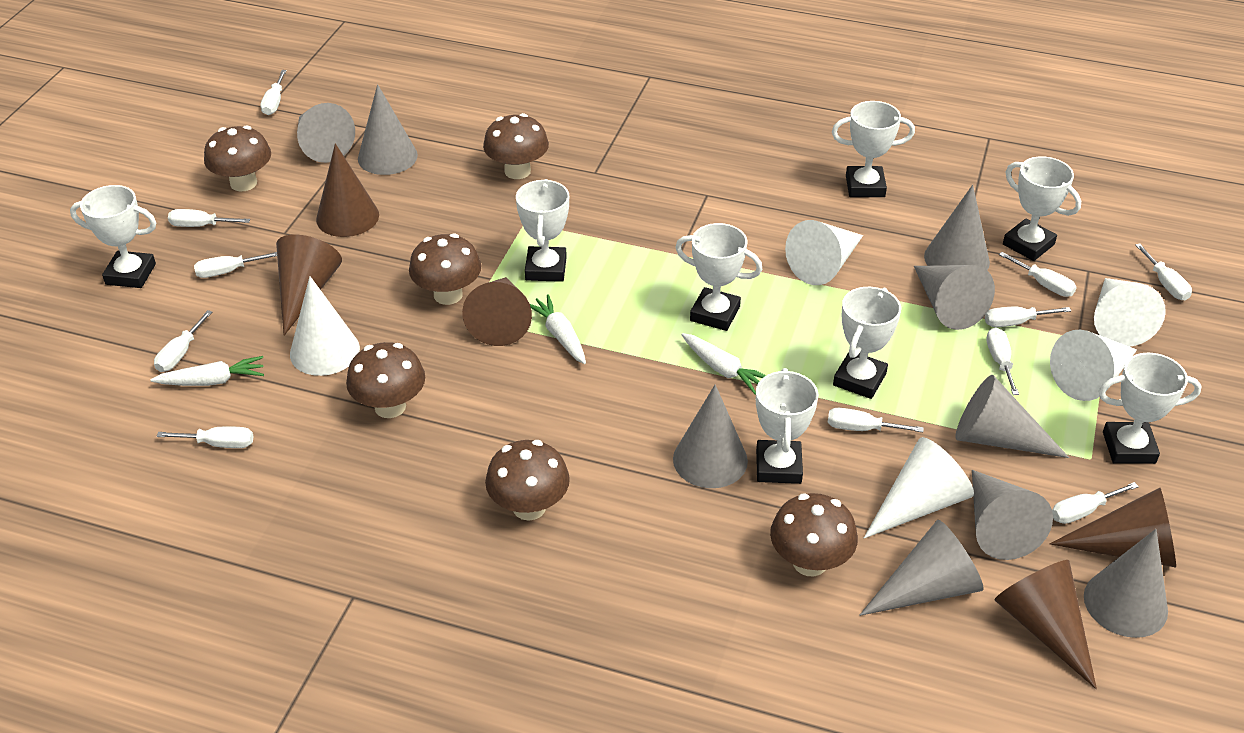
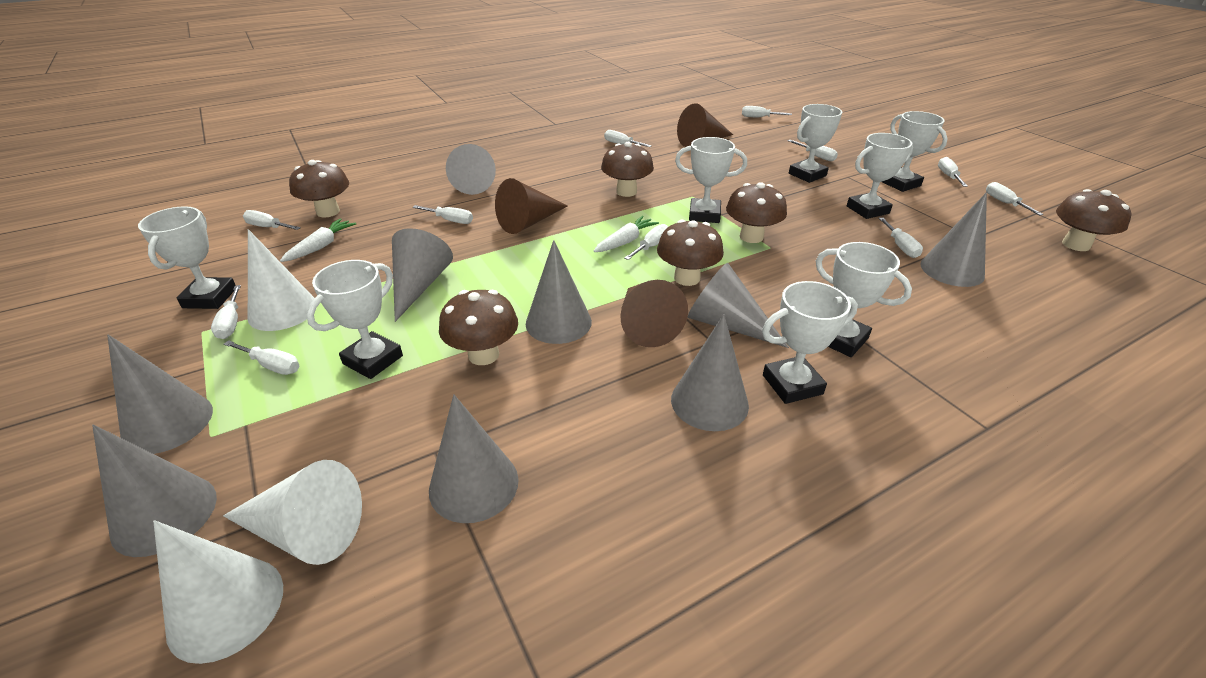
brown cone: [276,235,342,335] [316,143,379,237] [462,277,532,346] [995,560,1097,689] [1050,488,1176,568] = 5 -> [495,178,567,234] [620,280,688,347] [677,103,733,147] = 3
white carrot: [150,356,264,386] [530,294,586,364] [681,333,766,395] = 3 -> [280,218,356,262] [593,216,659,252] = 2
white cone: [290,276,360,376] [785,220,863,285] [864,437,974,538] [1050,329,1137,401] [1094,278,1166,347] = 5 -> [153,520,283,664] [223,460,362,565] [248,229,315,331] = 3

